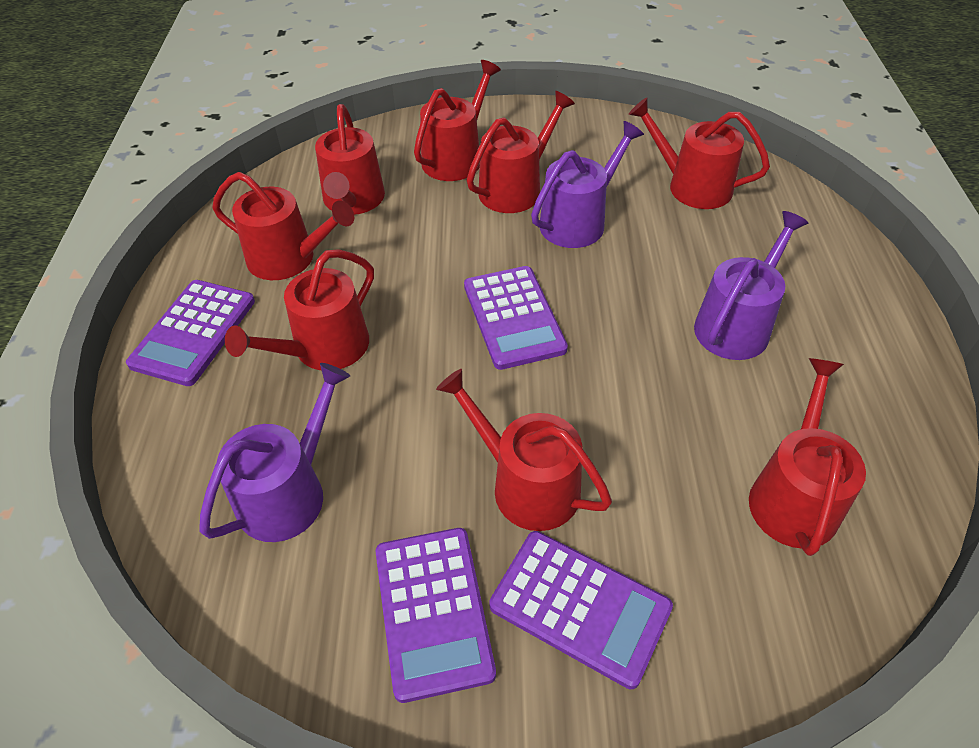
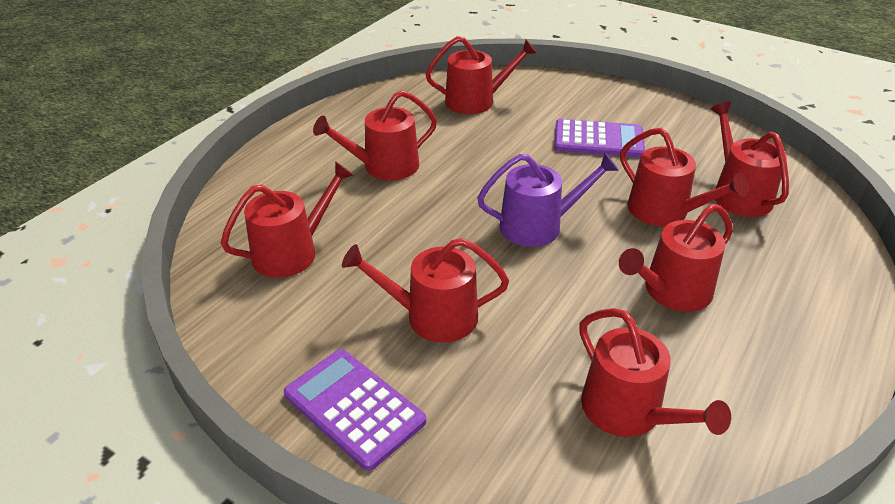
purple calculator: [126,280,255,386] [376,528,496,703] [464,266,568,370] [489,531,673,689] = 4 -> [284,349,426,471] [554,119,645,158] = 2
purple watering can: [199,363,350,542] [531,121,644,248] [694,211,808,360] = 3 -> [477,153,619,247] = 1

